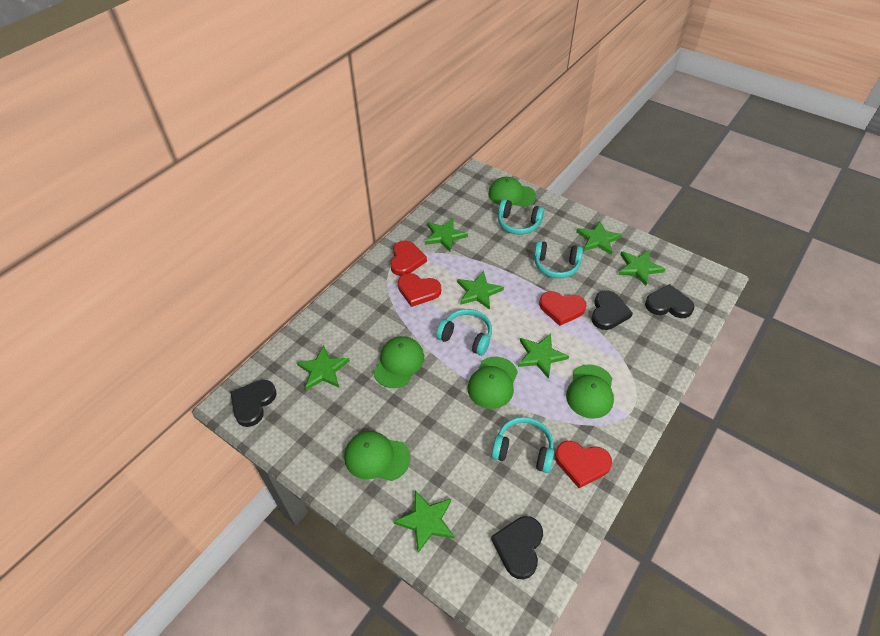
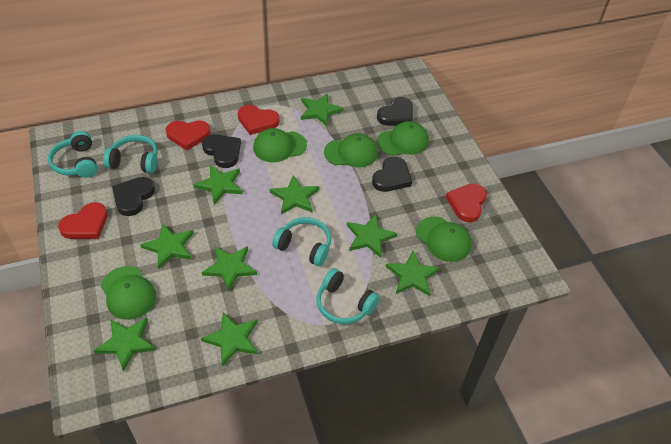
green star: [297,345,350,390] [393,490,455,553] [425,218,468,251] [457,271,504,310] [518,334,569,379] [576,221,622,255] [618,250,665,286] = 7 -> [94,318,156,371] [140,223,194,269] [194,165,243,204] [201,312,258,366] [202,246,257,292] [270,175,319,214] [301,93,344,126] [347,214,397,258] [386,251,440,296] = 9

